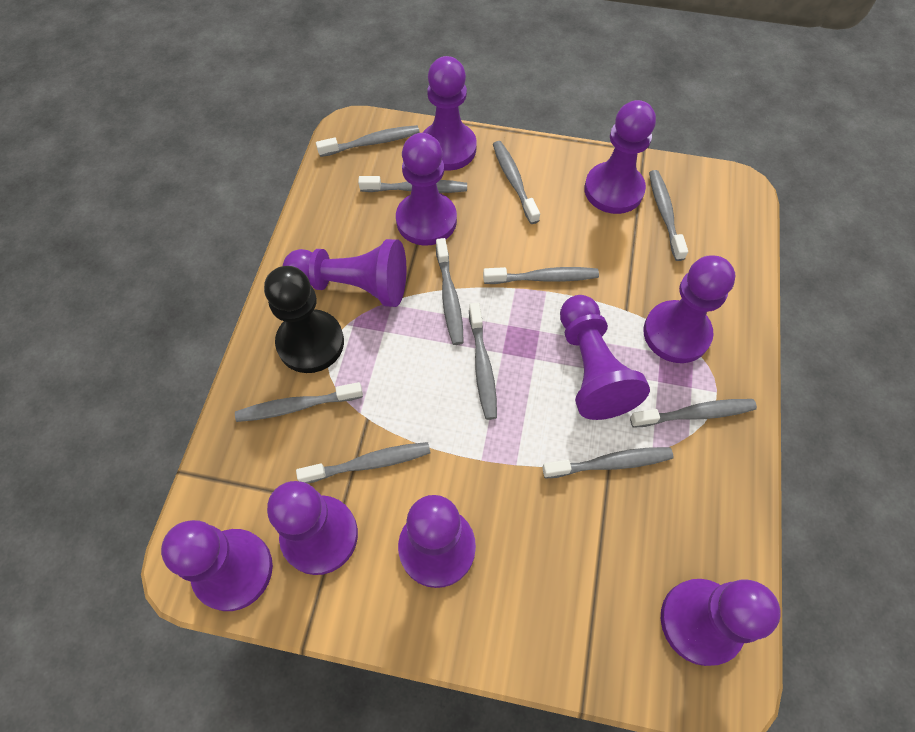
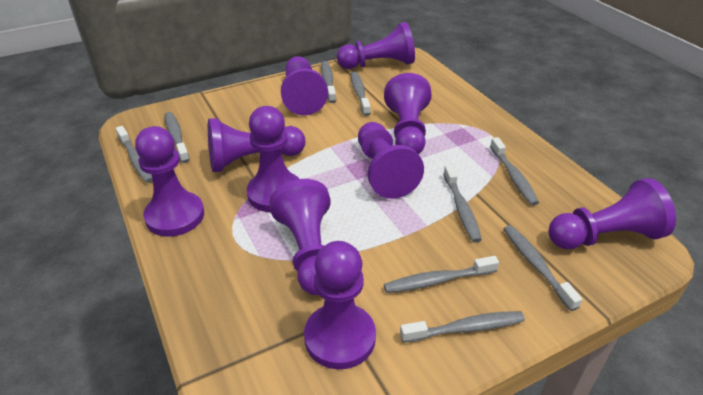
black pawn: [264,266,344,373] = 1 -> none = 0
grey toothbrush: [235,382,363,422] [296,442,430,483] [316,125,420,157] [358,176,467,193] [436,238,464,345] [469,303,497,420] [483,267,599,284] [493,141,540,224] [542,447,673,479] [630,399,757,428] [649,170,688,261] = 11 -> [116,126,153,183] [165,112,190,163] [321,61,336,103] [351,71,371,116] [384,256,499,293] [400,311,525,343] [443,165,482,242] [490,137,539,206] [504,225,582,311] = 9

